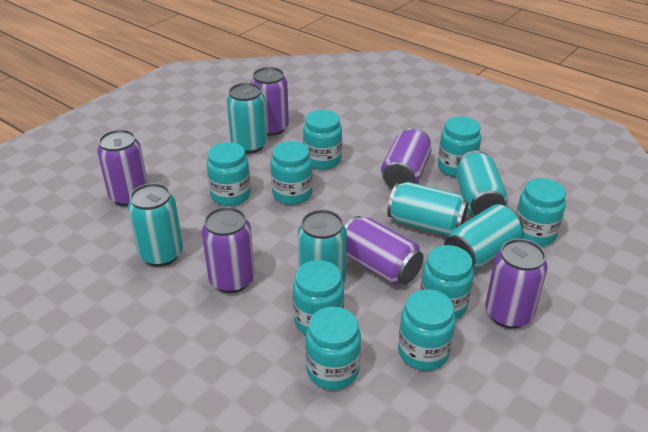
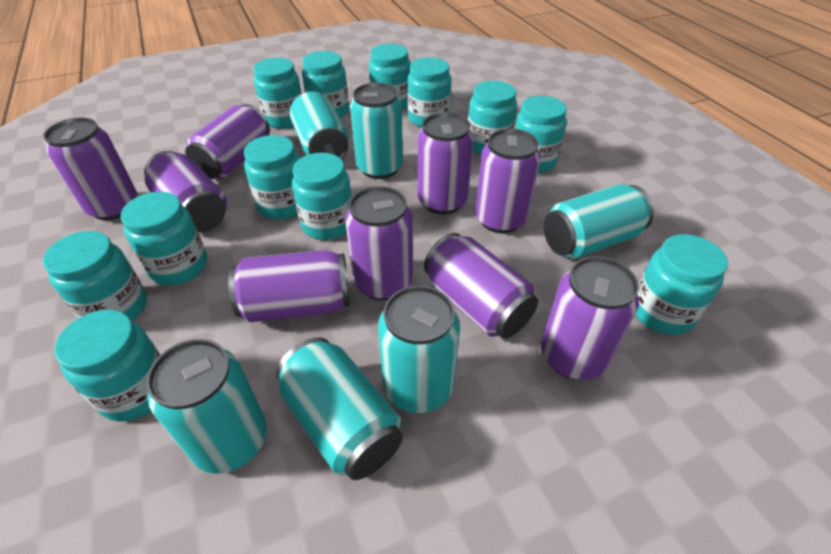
purple can: [97,129,148,206] [202,207,255,293] [251,67,289,136] [345,216,424,285] [381,128,432,188] [485,239,548,329] = 6 -> [43,117,138,221] [144,151,227,232] [185,104,270,179] [228,250,350,322] [345,186,413,300] [418,112,474,215] [424,233,538,339] [475,129,541,233] [541,256,639,380] = 9
turquoise jar: [207,142,251,206] [271,141,313,205] [293,260,344,335] [303,110,342,170] [306,307,361,390] [398,289,456,371] [420,245,474,320] [438,116,481,177] [516,178,566,246] = 9 -> [43,231,147,321] [54,310,161,422] [121,192,207,285] [244,135,300,220] [254,58,302,129] [292,153,352,240] [302,51,349,118] [369,44,411,110] [407,57,451,127] [468,81,517,154] [515,96,567,173] [635,234,728,335] = 12

